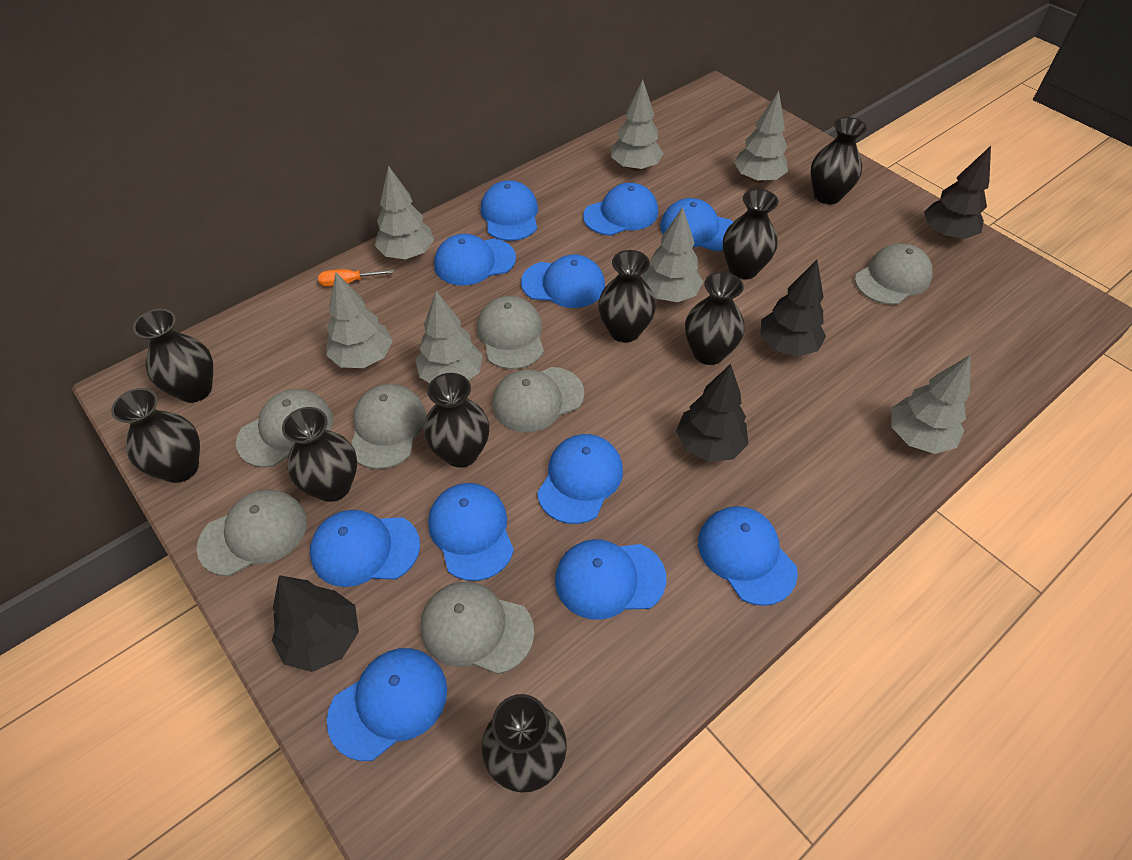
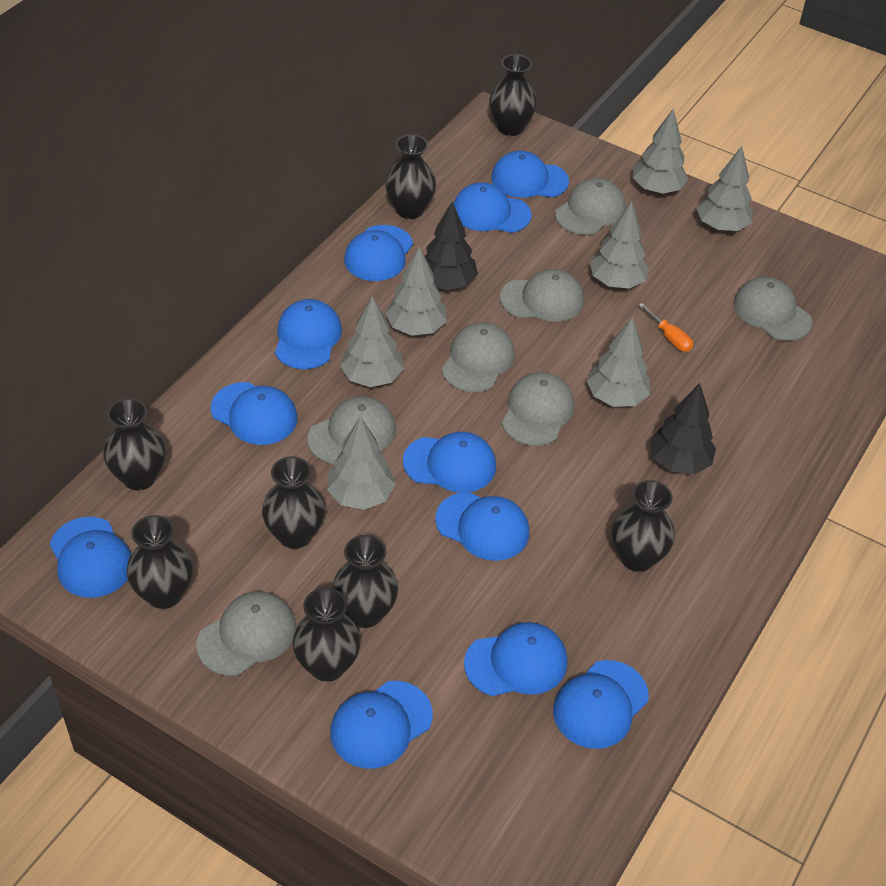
black tree: [272,575,359,672] [676,364,748,462] [760,260,826,357] [924,146,991,239] = 4 -> [425,202,478,290] [649,383,716,474] = 2
black vase: [111,388,200,483] [133,309,213,403] [282,407,357,502] [424,373,489,468] [482,694,567,793] [598,250,656,343] [685,272,745,365] [723,189,778,280] [810,117,867,205] = 9 -> [103,398,166,490] [126,515,193,609] [262,456,325,549] [293,588,361,682] [332,535,398,628] [385,134,436,219] [489,54,537,136] [612,480,675,572] = 8

